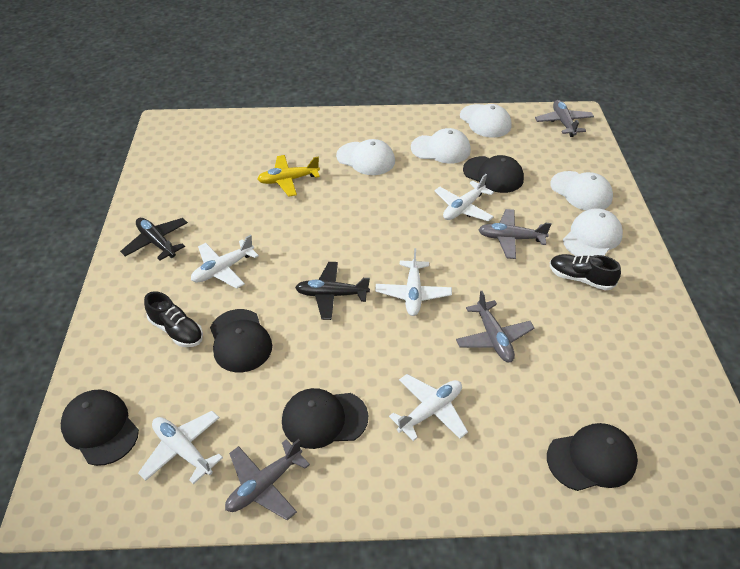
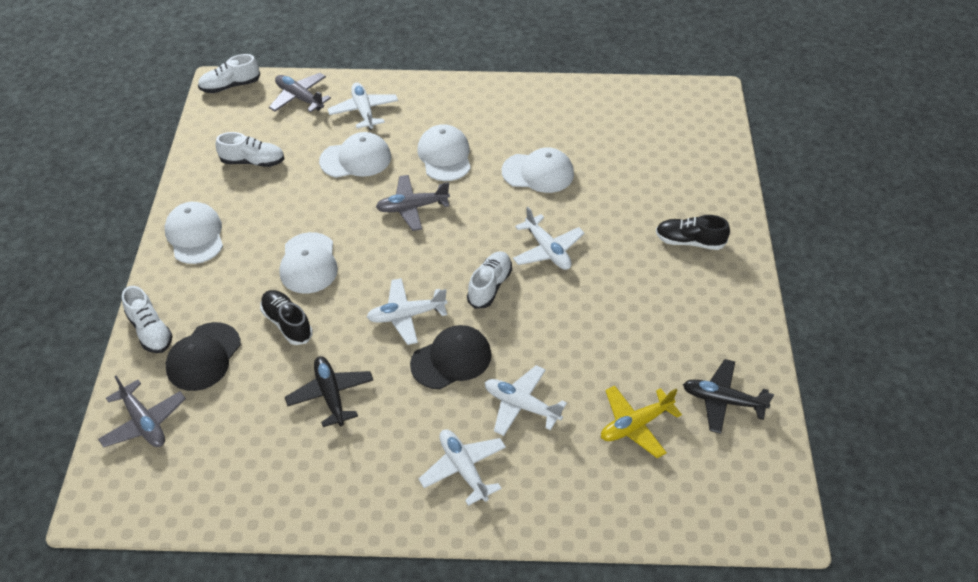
black cap: [61,390,139,466] [210,309,272,372] [282,388,368,449] [463,155,524,193] [547,423,638,491] = 5 -> [166,322,241,391] [410,325,491,389] = 2
grey plane: [225,439,310,520] [456,291,535,362] [478,209,551,259] [535,100,594,137] = 4 -> [98,376,186,448] [269,73,331,112] [376,175,450,231] = 3
white shoe: none = 0 -> [122,286,173,353] [198,54,260,93] [216,132,285,167] [467,251,512,309] = 4

